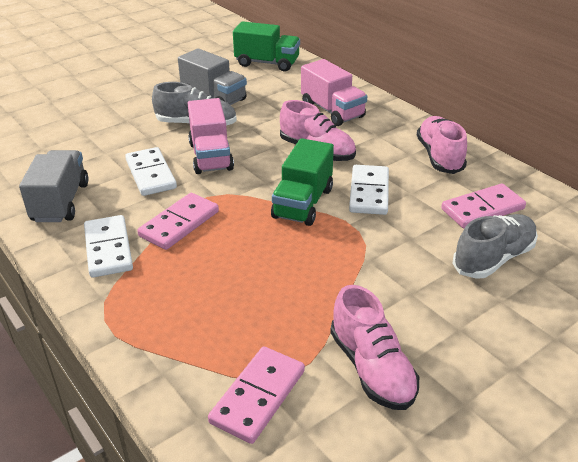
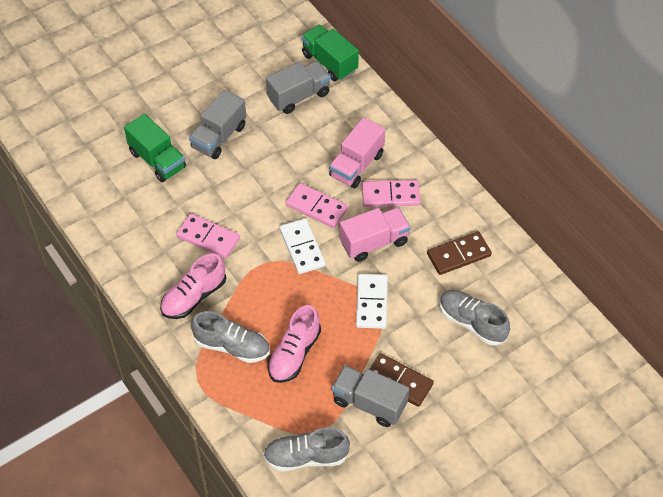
brown domino: none = 0 -> [370,353,434,407] [427,231,492,275] = 2
grey shoe: [152,82,237,126] [452,214,538,279] = 2 -> [191,311,270,363] [263,427,350,472] [440,290,510,346] = 3
grey truck: [19,150,89,222] [178,48,247,105] = 2 -> [189,90,246,159] [266,61,331,114] [332,365,409,427] = 3
pink shoe: [280,100,356,161] [330,285,419,410] [417,116,467,174] = 3 -> [160,253,226,319] [268,305,321,383] = 2
white domino: [84,215,133,278] [125,147,177,196] [349,165,389,215] = 3 -> [280,218,326,274] [356,274,388,329] = 2

